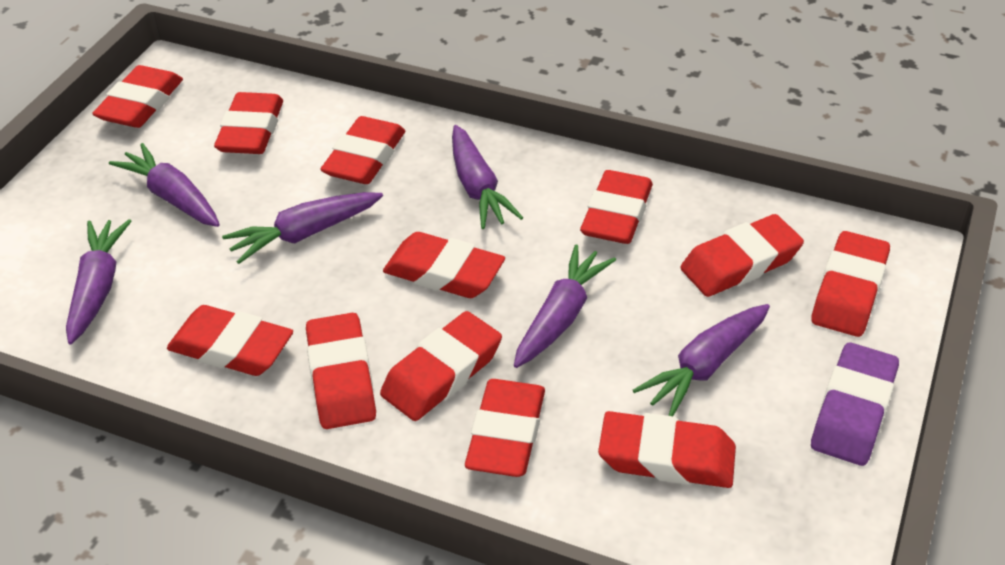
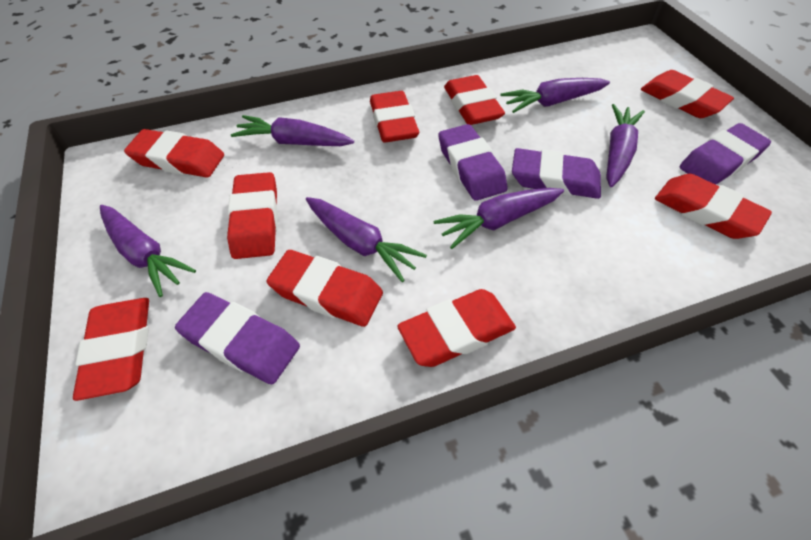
purple eraser: [811,343,899,466] = 1 -> [175,292,300,384] [438,124,507,201] [512,148,601,199] [680,123,771,185] = 4
red eraser: [92,65,183,128] [167,305,293,376] [214,92,283,154] [306,313,376,429] [320,116,405,184] [380,311,502,421] [383,232,505,298] [465,379,545,477] [580,170,653,244] [598,411,736,488] [681,214,804,297] [811,231,890,337] = 12 -> [73,298,149,401] [124,129,224,177] [227,172,278,259] [267,250,383,327] [370,91,419,142] [397,289,516,367] [444,75,505,125] [641,70,734,118] [655,174,772,239] = 9

